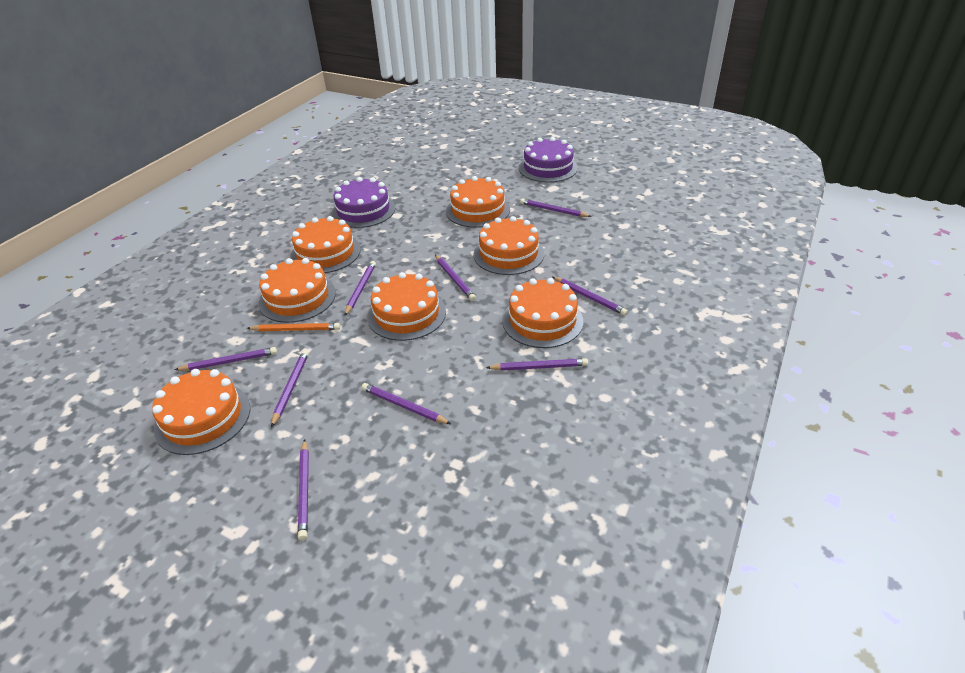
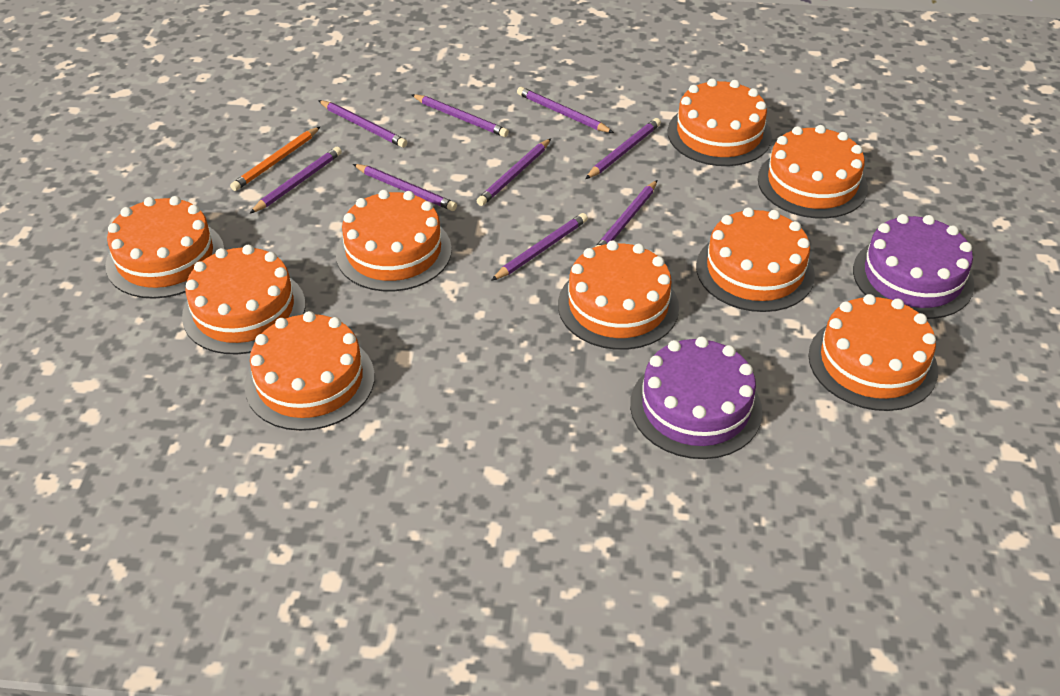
orange cake: [152,369,250,455] [259,258,336,323] [290,216,361,273] [367,272,446,341] [446,176,510,228] [473,216,544,275] [502,278,583,348] = 7 -> [105,196,224,299] [182,245,305,354] [245,311,375,431] [336,190,452,291] [558,240,679,350] [668,78,772,166] [696,207,815,312] [758,125,868,219] [808,294,938,411] = 9

